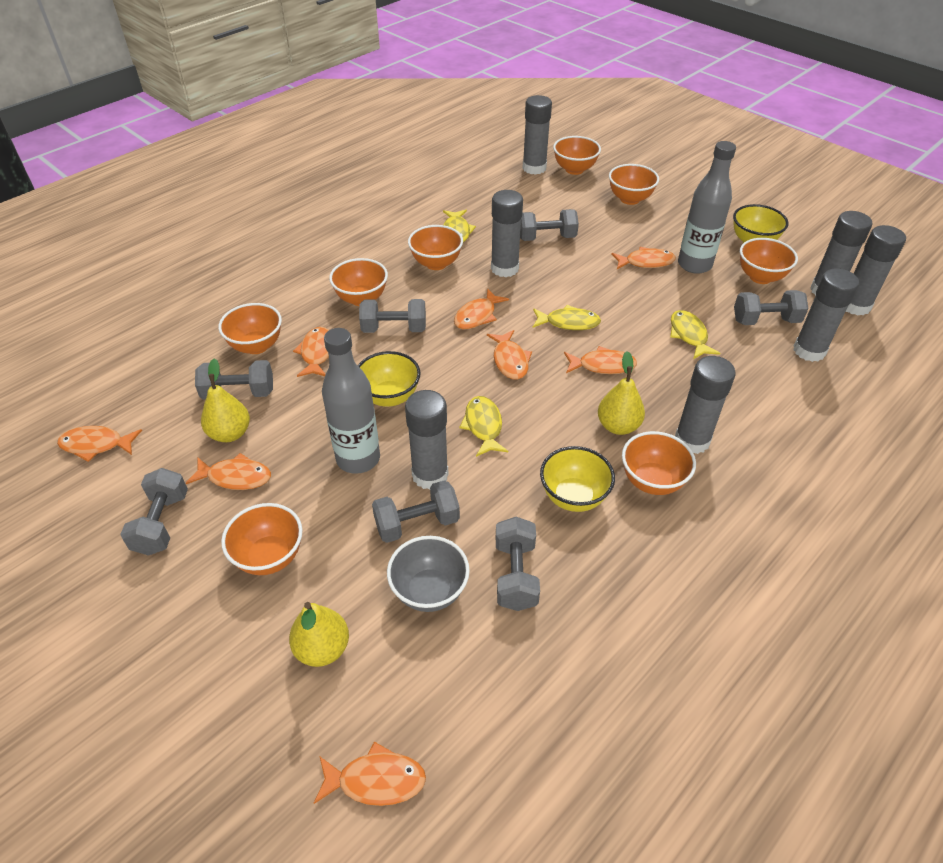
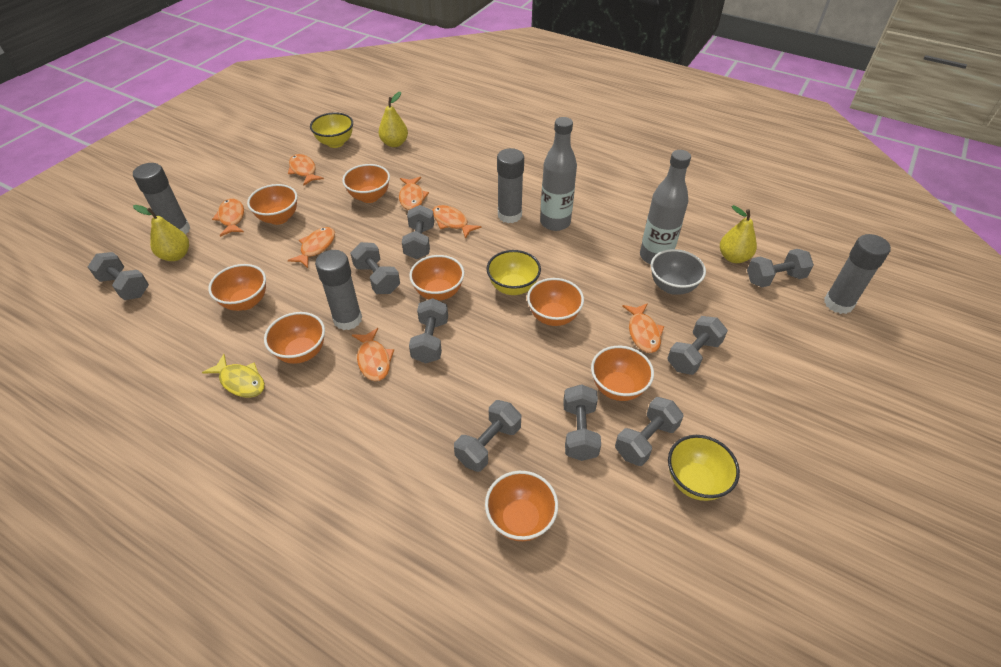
grey dumbbell: [120,468,188,556] [195,360,273,400] [359,299,426,333] [372,480,460,543] [496,517,540,611] [520,209,579,241] [734,290,809,325] = 7 -> [88,252,149,300] [350,242,400,294] [402,205,434,259] [409,298,448,364] [454,400,521,472] [563,384,601,461] [615,397,684,466] [667,316,728,375] [747,249,814,287] = 9
grey glue stick: [405,390,449,489] [491,190,523,277] [522,95,552,175] [675,356,736,454] [793,269,859,362] [810,211,872,296] [846,225,906,315] = 7 -> [133,163,191,235] [315,250,362,330] [497,148,524,223] [824,234,891,314] = 4
orange fish: [57,426,142,462] [186,453,271,490] [293,327,329,377] [314,742,426,806] [454,289,509,329] [487,330,532,380] [564,346,637,374] [611,247,676,269] = 8 -> [212,198,244,237] [287,227,335,268] [288,154,324,186] [352,328,394,381] [399,177,429,210] [432,205,481,239] [622,303,664,353] = 7
yellow fish: [443,210,476,242] [459,396,508,457] [533,305,601,330] [670,310,720,359] = 4 -> [202,354,265,398] = 1

